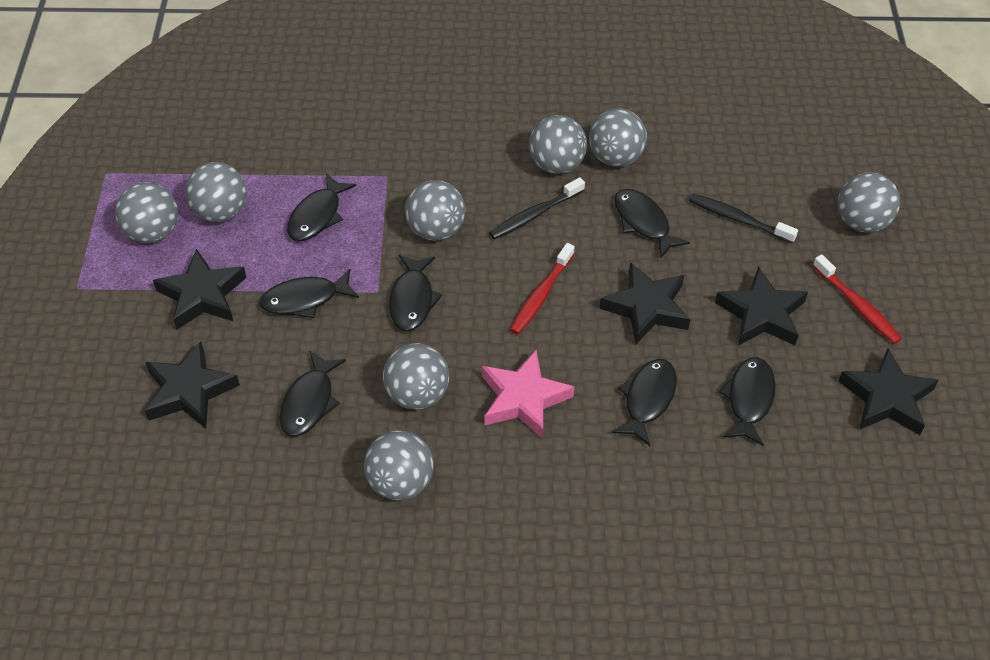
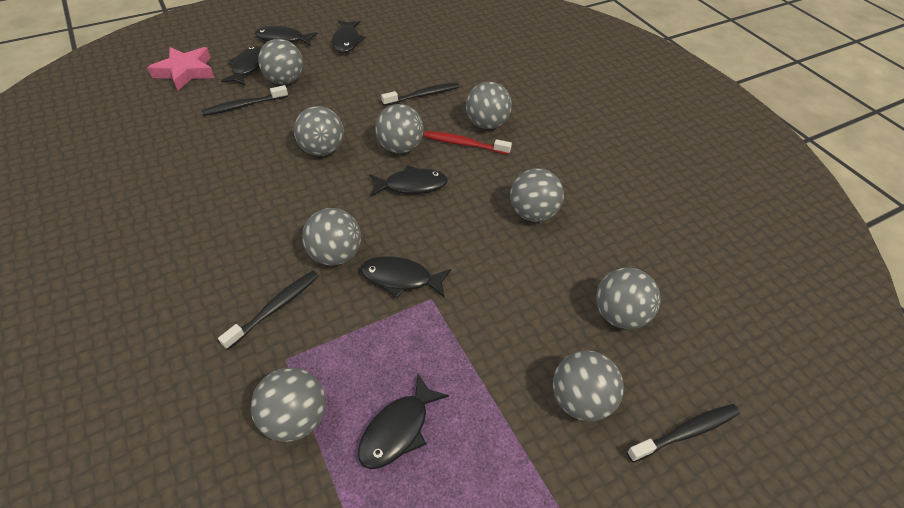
black fish: [259,269,359,318] [280,351,346,437] [287,173,356,241] [389,255,442,331] [612,359,677,446] [614,189,690,258] [719,357,775,446] = 7 -> [221,46,262,86] [255,26,318,46] [332,20,365,53] [358,374,449,469] [360,256,451,298] [369,165,448,197] = 6
black star: [145,341,240,429] [153,249,246,330] [599,262,690,344] [715,266,808,346] [838,348,938,435] = 5 -> none = 0
black toothbrush: [489,177,585,239] [689,194,798,243] = 2 -> [201,85,288,116] [218,271,319,350] [381,82,460,106] [627,404,740,463] = 4
grey ball: [115,182,178,243] [185,162,247,222] [364,430,434,500] [383,343,449,410] [405,180,466,241] [529,115,587,174] [589,108,647,167] [838,172,900,233] = 8 -> [251,367,326,442] [258,39,303,84] [294,106,344,156] [302,208,361,266] [375,104,424,154] [466,82,512,129] [510,168,564,222] [553,350,624,422] [596,267,661,329] = 9
red toothbrush: [510,243,575,334] [813,254,902,344] = 2 -> [424,131,512,155] = 1

